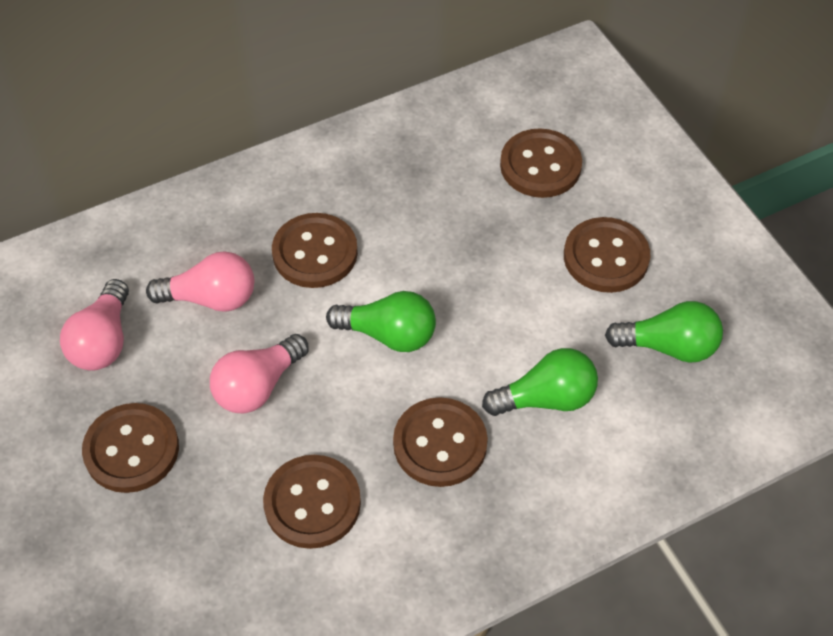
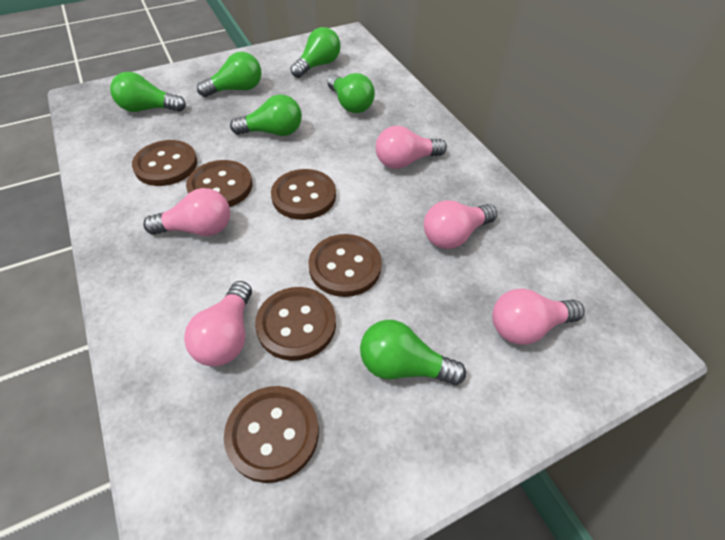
green light bulb: [326,291,436,352] [482,348,598,416] [605,301,723,363] = 3 -> [110,72,186,112] [197,52,261,97] [230,94,302,136] [290,27,341,78] [327,73,375,113] [360,320,466,385] = 6
pink light bulb: [60,279,129,371] [146,251,254,312] [210,334,309,413] = 3 -> [143,188,230,236] [184,281,252,366] [376,126,447,169] [424,200,497,249] [492,288,585,345] = 5

